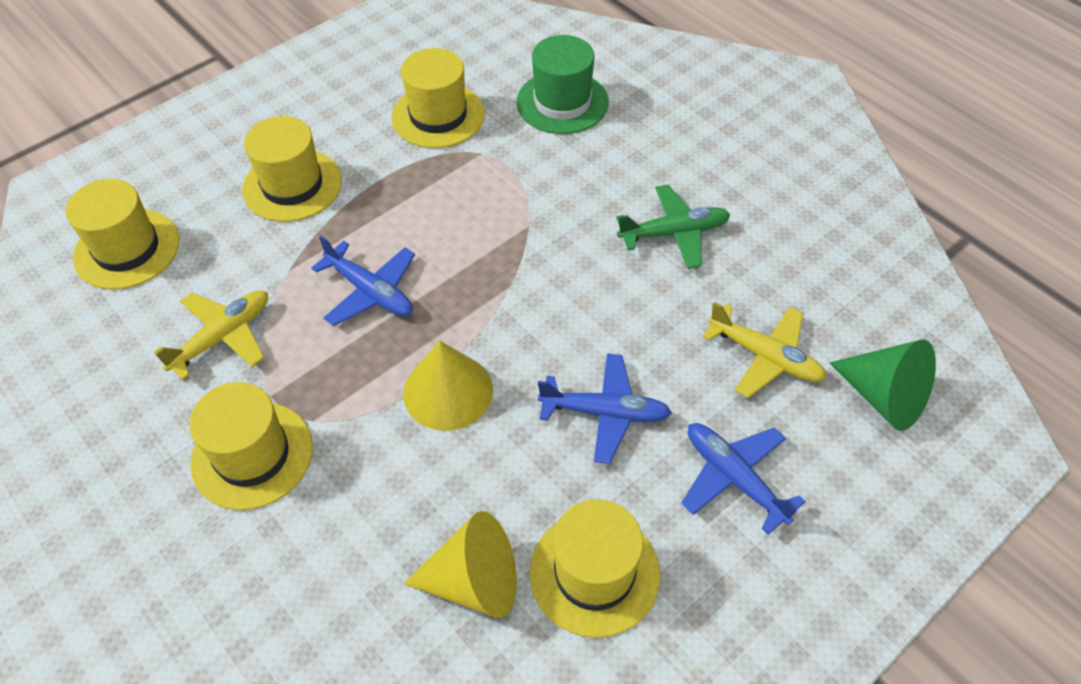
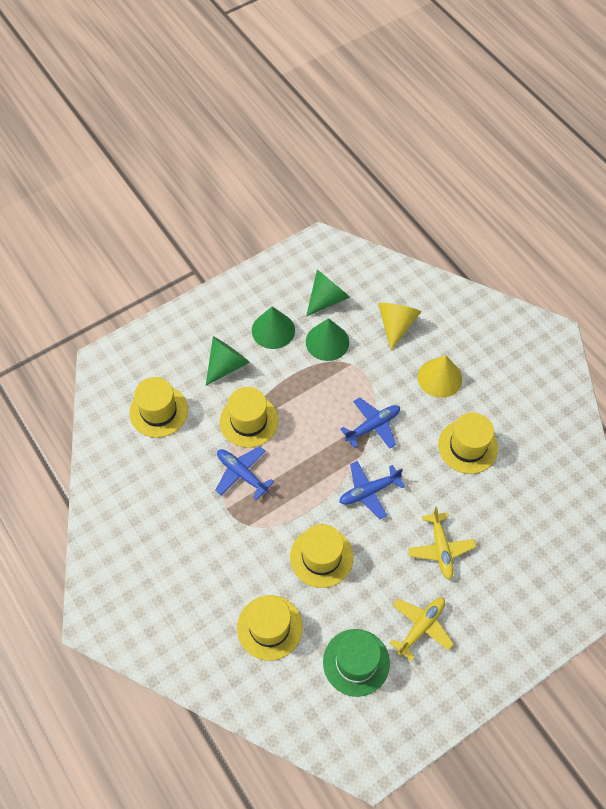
green cone: [830,340,936,431] = 1 -> [206,336,250,385] [252,306,295,349] [306,270,350,317] [306,318,349,361] = 4
green plane: [616,185,730,269] = 1 -> none = 0

